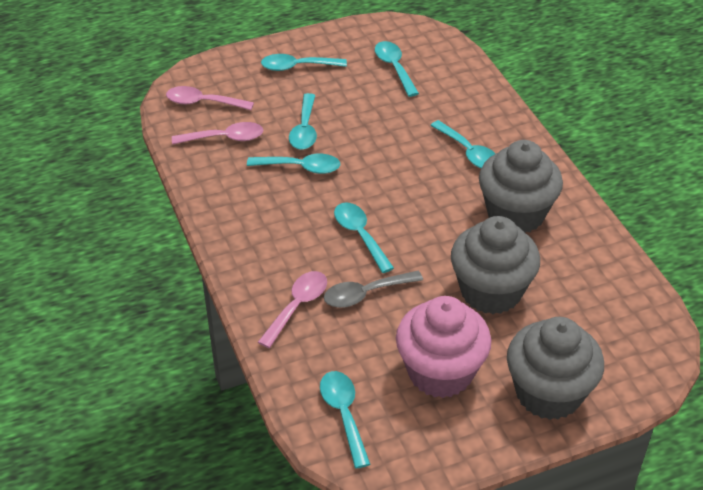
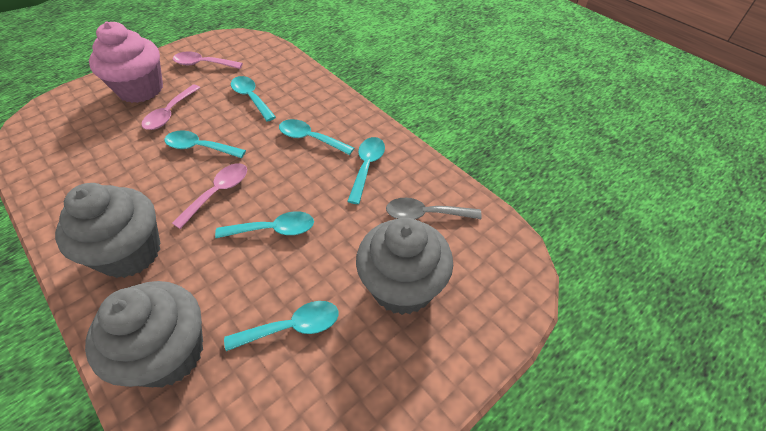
turquoise spoon: [247,154,340,174] [261,54,347,71] [289,93,317,150] [320,371,370,469] [334,202,394,273] [375,41,419,97] [430,120,495,168] = 7 -> [164,130,246,158] [215,211,314,238] [224,301,339,351] [231,76,276,122] [279,119,354,155] [347,137,385,204] = 6

